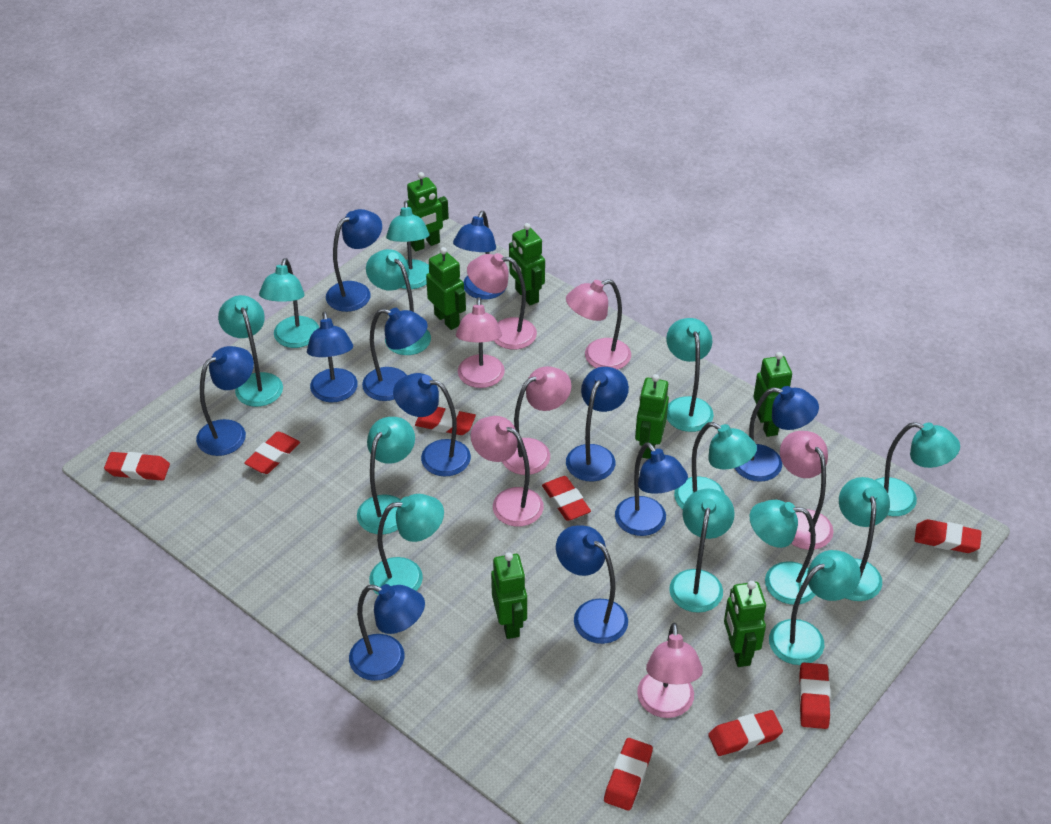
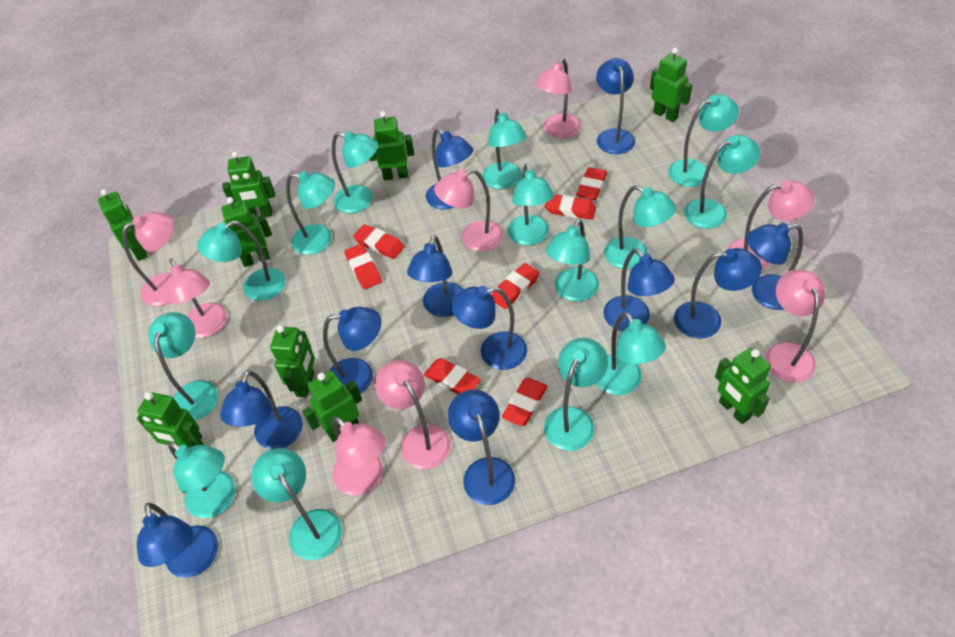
green robot: [400,172,449,251] [426,247,466,330] [491,552,527,639] [509,223,545,305] [635,374,669,459] [724,581,766,667] [754,352,792,437] = 7 -> [98,189,148,261] [137,392,204,448] [221,197,272,267] [222,151,275,218] [270,325,315,397] [302,371,362,442] [369,111,414,181] [650,48,692,122] [715,348,771,424] = 9
pink lamp: [456,297,505,388] [467,253,537,350] [471,416,544,527] [502,366,571,475] [566,279,631,370] [637,623,703,718] [780,431,834,550] = 7 -> [122,212,174,306] [166,259,227,338] [332,416,385,495] [375,360,451,469] [434,169,503,252] [535,58,581,138] [728,181,815,269] [765,269,825,383] = 8
red eraser: [104,452,170,481] [244,432,300,474] [415,407,476,435] [542,476,591,521] [604,738,653,811] [708,710,783,756] [799,662,830,729] [914,519,982,553] = 8 -> [344,244,382,289] [353,224,405,259] [424,358,481,394] [492,263,540,309] [502,378,548,426] [545,195,596,220] [576,167,607,200] = 7
turquoise lamp: [218,295,283,407] [259,258,319,348] [357,417,415,534] [366,249,431,355] [369,494,444,595] [386,201,430,289] [666,318,714,432] [669,488,735,613] [674,422,757,509] [750,500,816,605] [769,550,861,665] [839,477,890,601] [875,422,960,516] = 13 -> [148,312,218,420] [168,441,236,518] [197,221,286,301] [251,448,342,560] [286,171,335,255] [332,131,378,213] [482,108,527,189] [507,163,554,246] [544,338,608,451] [546,219,599,302] [596,312,666,395] [604,185,676,269] [668,94,739,187] [684,135,760,229] = 14

